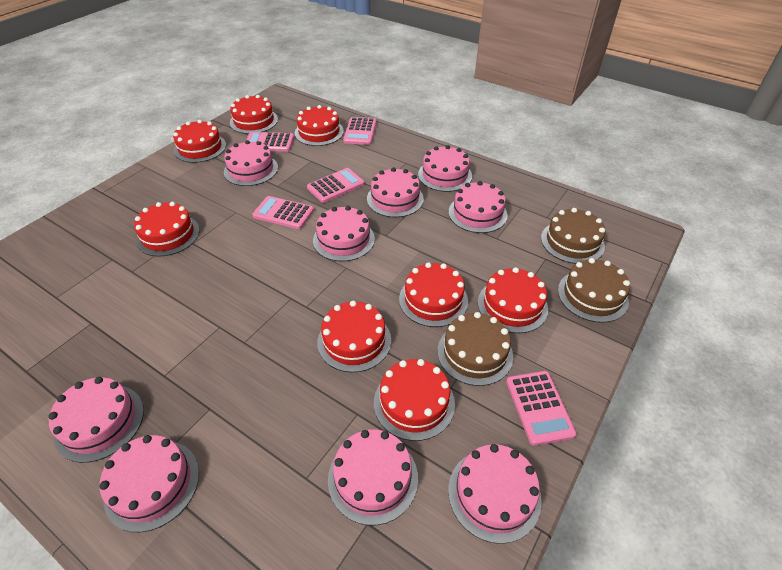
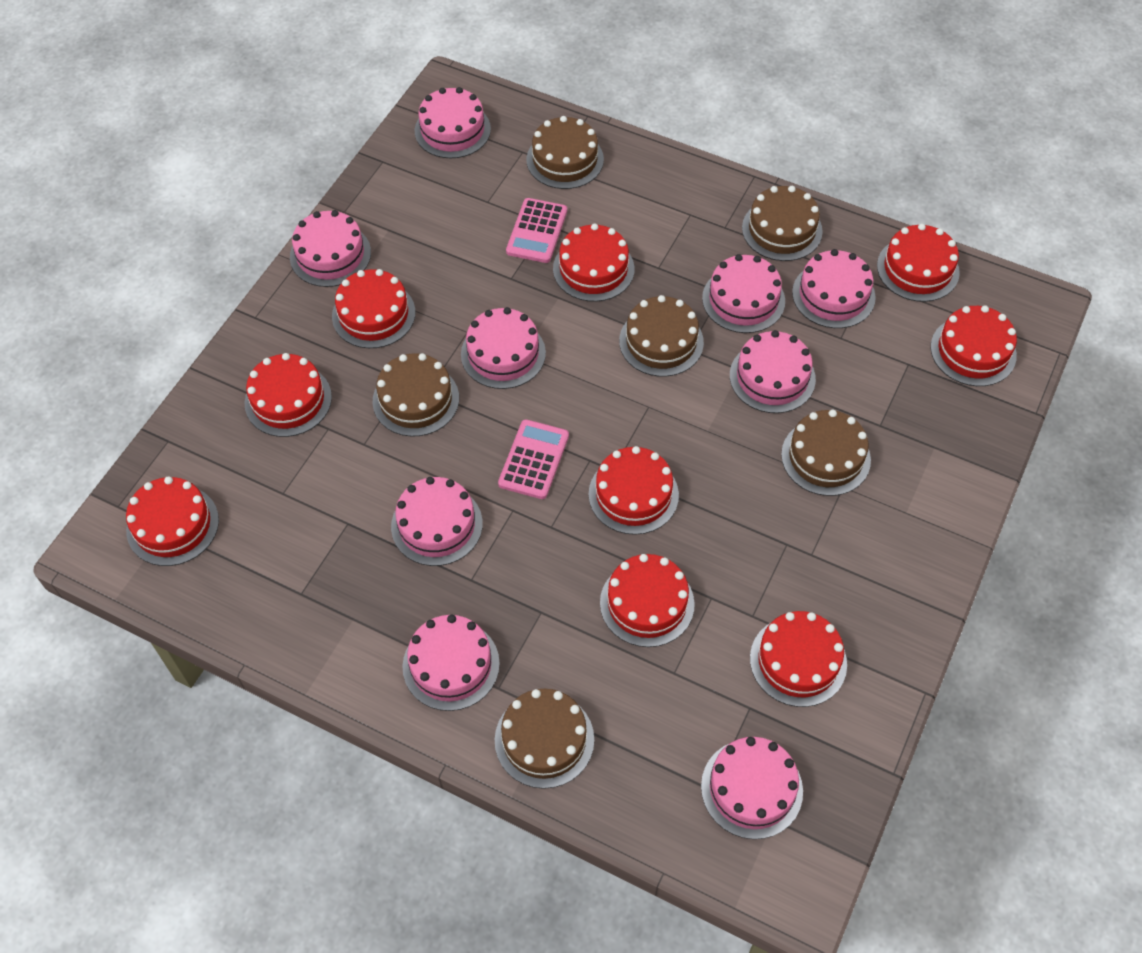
brown cake: [438,312,513,386] [541,208,606,264] [558,258,630,323] = 3 -> [373,353,459,437] [495,689,594,789] [527,116,604,189] [619,295,704,377] [742,186,823,261] [781,409,871,496] = 6
pink calculator: [246,132,294,152] [252,196,314,229] [307,168,364,203] [343,117,377,145] [506,371,577,446] = 5 -> [498,419,569,499] [506,198,567,263] = 2
red cake: [134,202,200,257] [173,120,226,163] [230,95,278,134] [295,105,344,146] [317,301,391,372] [374,359,455,441] [399,262,468,327] [478,267,548,333] = 8 -> [126,476,219,566] [245,353,332,437] [332,269,415,348] [553,223,635,302] [588,446,679,535] [600,554,695,647] [750,611,847,707] [877,224,960,302] [931,305,1017,386] = 9

